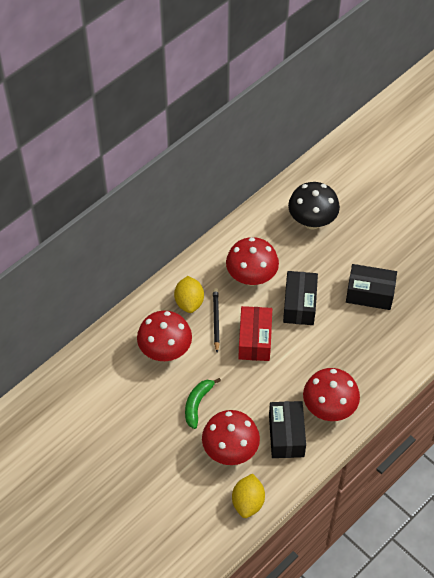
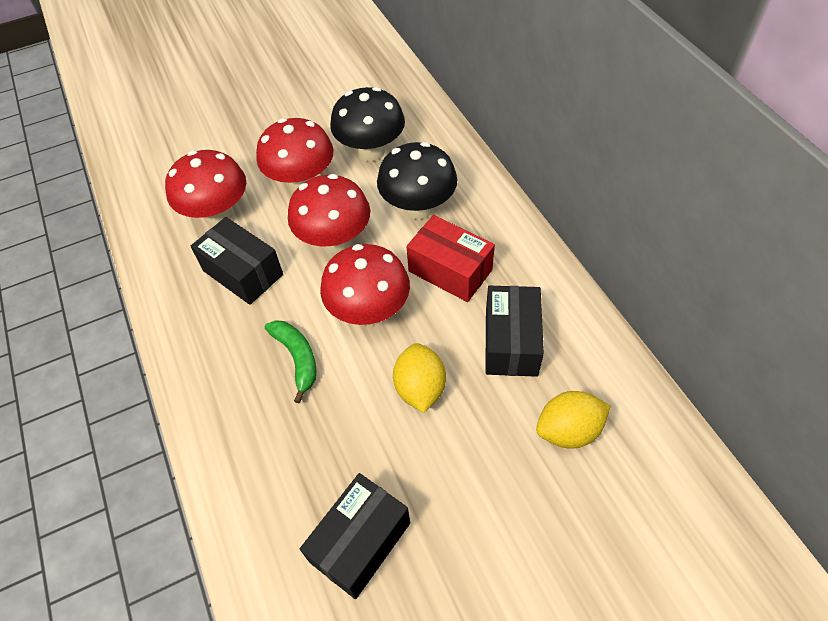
black mushroom: [288,182,340,230] = 1 -> [330,87,405,161] [377,142,457,220] = 2
black pencil: [213,288,220,352] = 1 -> none = 0

